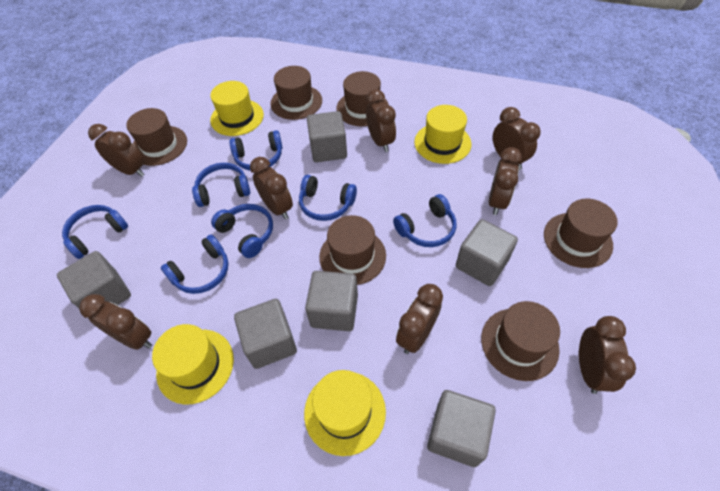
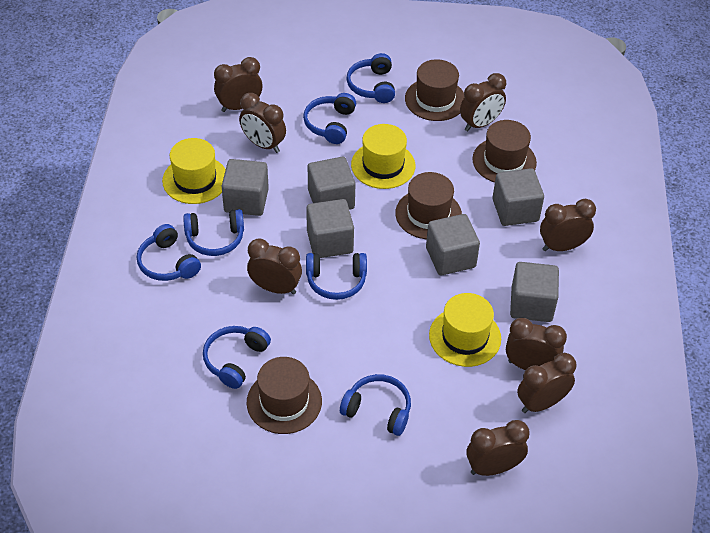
brown hat: [126,108,187,166] [270,66,322,120] [319,215,386,285] [336,71,389,126] [481,301,560,381] [544,199,618,268] = 6 -> [247,357,322,434] [395,172,462,239] [405,59,464,121] [472,120,537,182] = 4
yellow hat: [152,324,234,404] [210,81,264,136] [304,370,386,456] [414,105,472,164] = 4 -> [162,138,226,204] [351,124,415,189] [429,293,501,367] = 3

